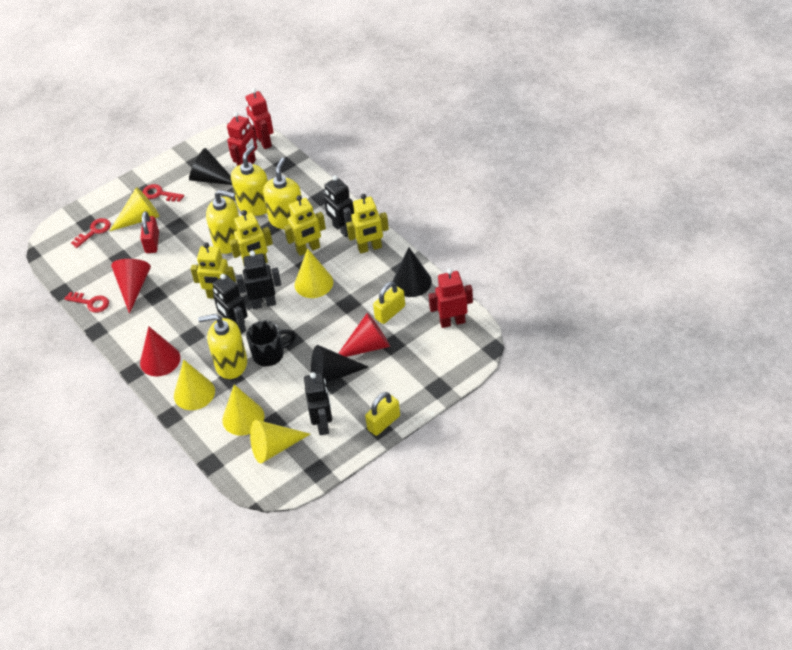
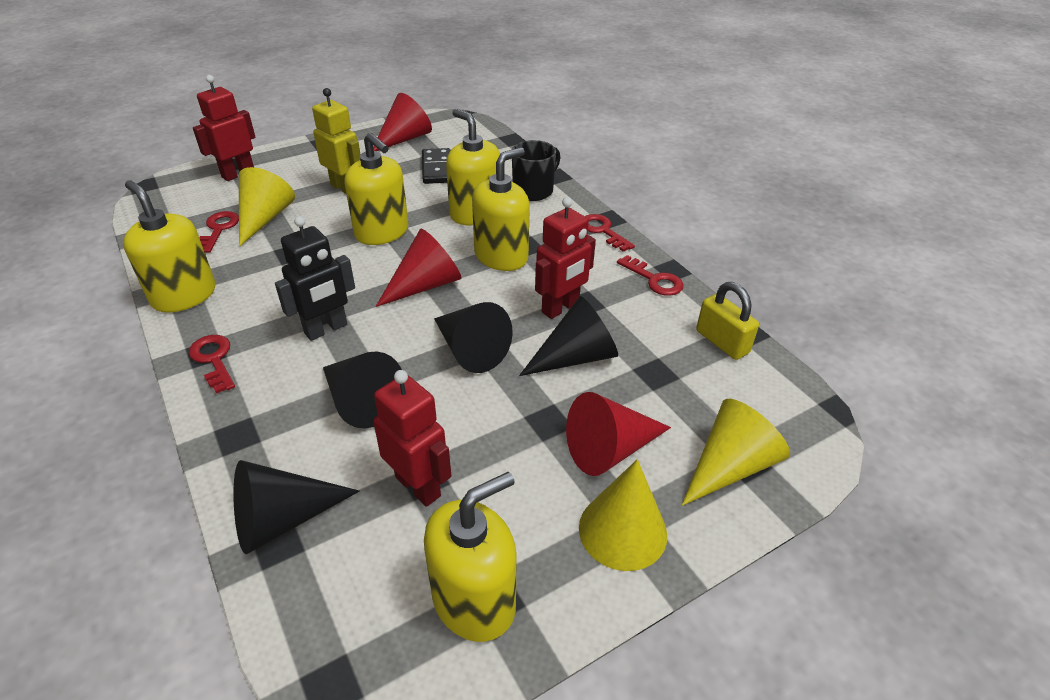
black cone: [189,148,232,185] [311,345,368,383] [393,247,432,297] = 3 -> [233,460,359,554] [323,352,402,429] [434,302,513,373] [519,296,618,376] = 4
black domino: none = 0 -> [422,148,451,184] = 1
black robot: [212,274,248,334] [236,251,281,309] [304,372,332,435] [323,175,354,237] = 4 -> [275,216,355,341] = 1
red key: [65,292,109,313] [71,218,111,248] [143,184,184,202] = 3 -> [189,335,235,394] [199,211,239,252] [585,214,635,252] [617,255,683,296] = 4
red padlock: [140,211,159,253] = 1 -> none = 0
yellow cone: [110,187,160,231] [174,360,215,410] [222,384,264,436] [250,420,310,463] [294,248,333,298] = 5 -> [239,167,295,247] [579,459,667,571] [682,399,790,506] = 3
yellow padlock: [365,392,400,436] [373,282,405,324] = 2 -> [696,282,759,360] = 1
yellow robot: [191,242,236,299] [229,210,273,264] [284,195,326,256] [346,194,389,254] = 4 -> [312,88,361,194] = 1
yellow soap dispenser: [198,314,247,379] [206,190,239,254] [231,145,268,216] [263,158,302,229] = 4 -> [123,180,215,313] [345,133,408,245] [424,472,517,642] [446,109,500,225] [472,147,530,271] = 5

